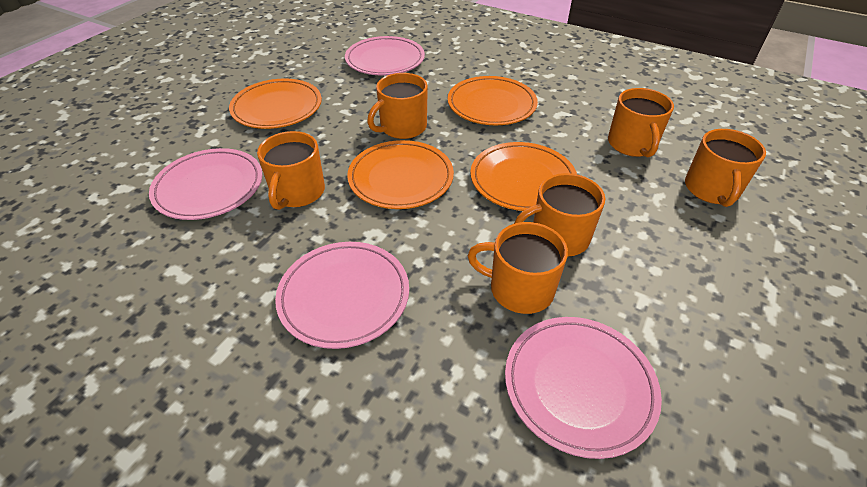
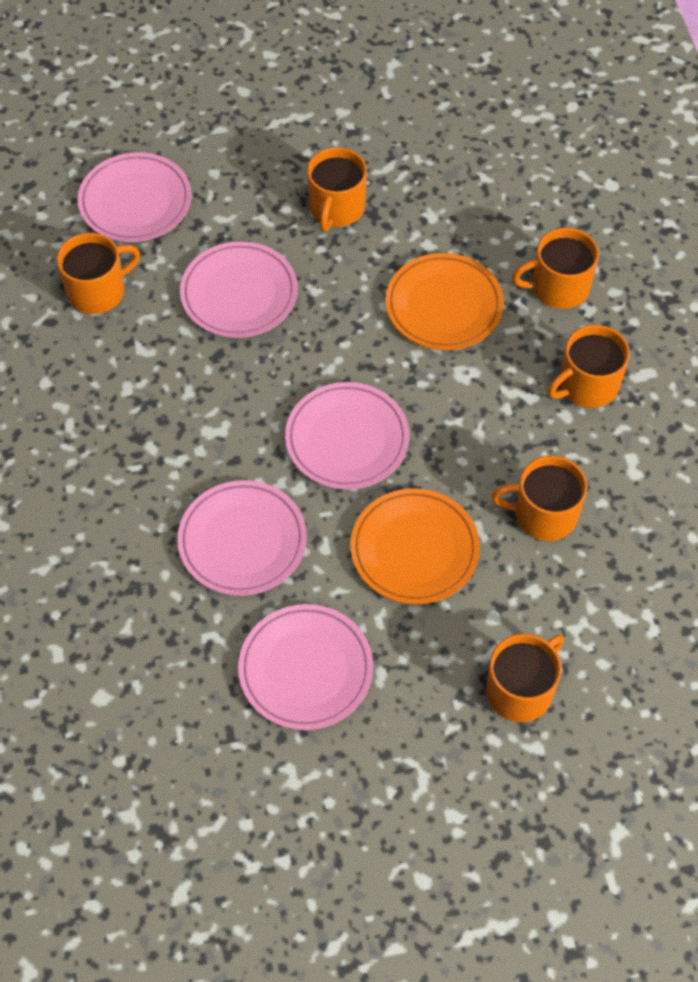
orange plate: [229,78,322,129] [347,140,454,209] [448,76,538,125] [470,142,577,211] = 4 -> [350,488,480,605] [385,253,504,350] = 2
pink plate: [149,148,262,220] [275,242,409,349] [345,36,425,75] [505,317,662,459] = 4 -> [78,152,192,242] [177,480,307,596] [180,241,298,338] [238,604,373,730] [285,382,409,489] = 5

